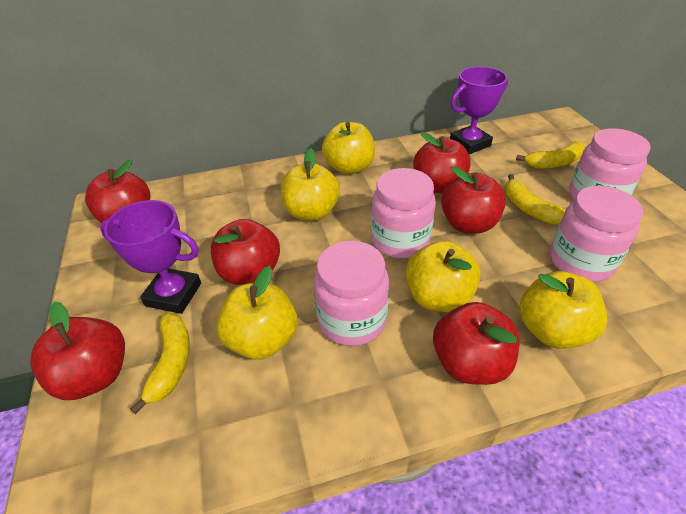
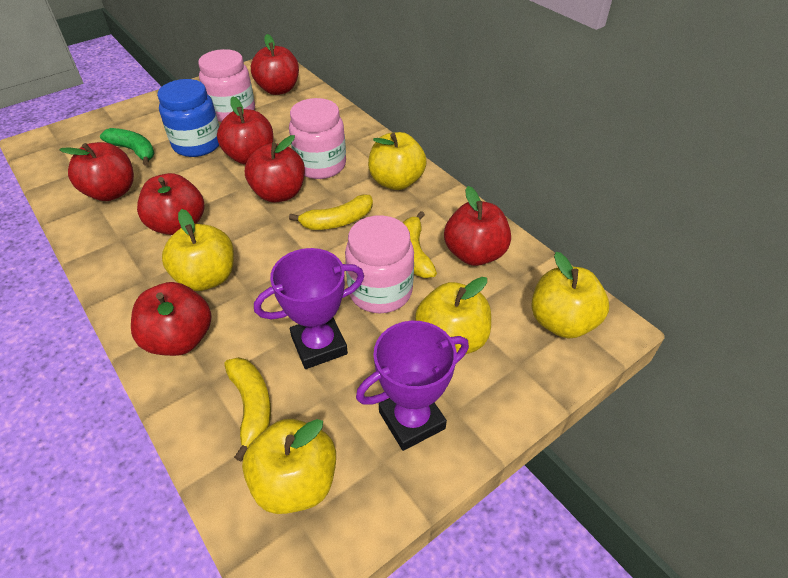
blue jar: none = 0 -> [157,79,219,157] = 1
green banana: none = 0 -> [100,128,155,166] = 1
pink jar: [314,241,389,346] [371,168,436,258] [550,186,643,282] [569,128,651,201] = 4 -> [198,49,255,122] [289,98,346,179] [345,215,414,313] = 3
red apple: [30,302,125,400] [85,160,150,223] [211,219,280,285] [413,132,471,193] [433,302,520,385] [441,166,506,234] = 6 -> [59,142,134,201] [131,282,212,356] [137,173,204,235] [217,97,273,165] [245,135,305,202] [251,34,299,95] [444,186,511,266] = 7

